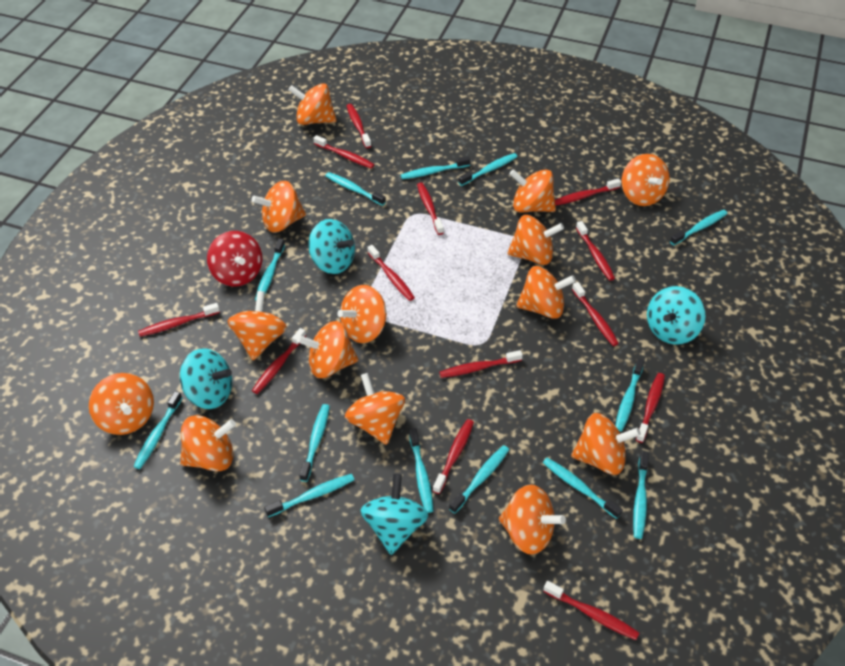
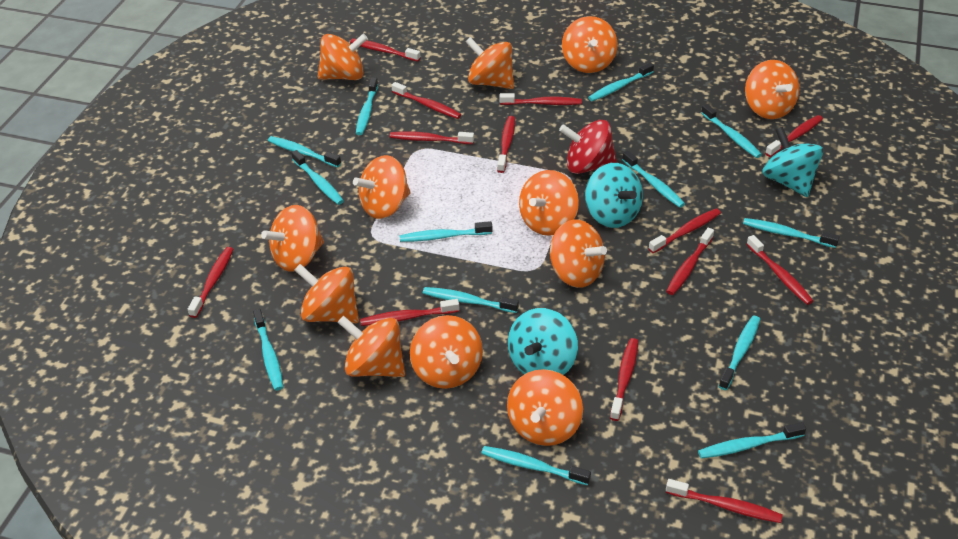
orange spinning top: [89,373,154,435] [180,415,236,471] [228,291,287,360] [252,181,306,233] [288,83,336,125] [297,321,358,378] [337,285,387,343] [345,373,405,445] [499,484,566,555] [508,215,564,265] [509,169,556,213] [516,266,576,319] [571,413,641,475] [621,154,669,206] = 14 -> [261,205,324,272] [295,264,359,323] [318,34,368,80] [338,316,405,377] [353,155,410,219] [410,315,483,389] [465,37,514,89] [507,369,583,446] [519,170,579,236] [550,219,607,288] [562,16,618,73] [745,60,799,119] = 12
turquoise spinning top: [180,348,232,409] [308,219,355,274] [360,474,429,555] [647,286,706,345] = 4 -> [508,308,578,375] [585,163,643,228] [762,127,823,197] = 3

